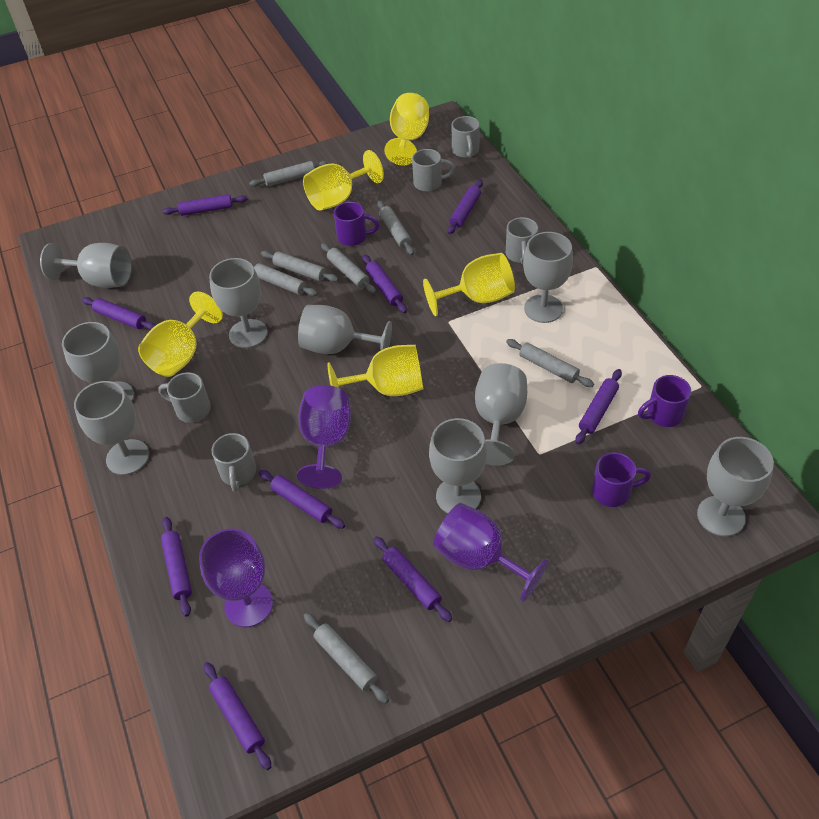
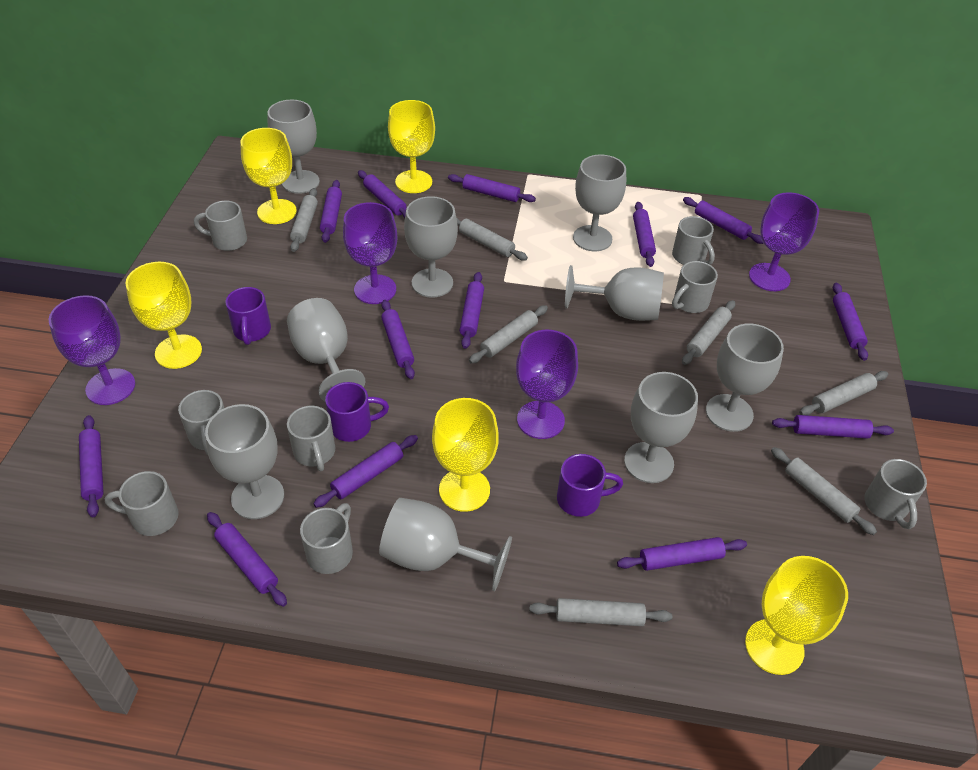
grey mug: [158,372,211,423] [212,433,256,492] [412,149,455,191] [452,116,480,158] [506,217,538,265] = 5 -> [105,471,179,536] [178,390,224,455] [194,201,247,251] [287,406,335,471] [300,503,353,574] [672,216,715,265] [672,261,718,313] [864,459,927,529] = 8
purple goblet: [199,529,273,627] [297,385,351,489] [433,503,549,602] = 3 -> [48,295,135,405] [343,202,397,304] [516,330,578,439] [749,192,819,291] = 4
purple rolling pin: [82,297,156,330] [161,517,192,617] [163,194,248,216] [204,662,271,770] [259,470,345,529] [362,255,407,313] [373,536,452,622] [447,180,483,235] [575,369,622,445] = 9 -> [79,415,104,517] [207,512,287,607] [313,435,418,508] [320,180,342,243] [358,170,407,218] [381,300,415,379] [448,174,536,202] [460,272,484,349] [617,537,747,571] [633,202,656,267] [683,197,764,244] [772,415,894,439] [833,283,868,361] = 13

